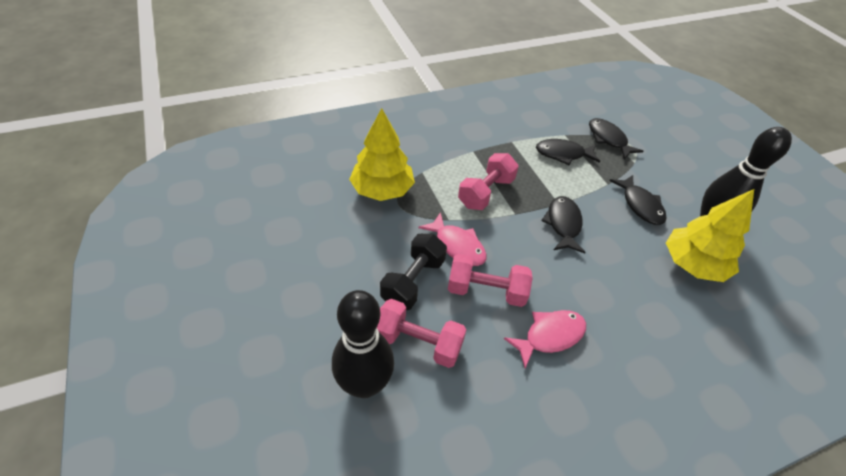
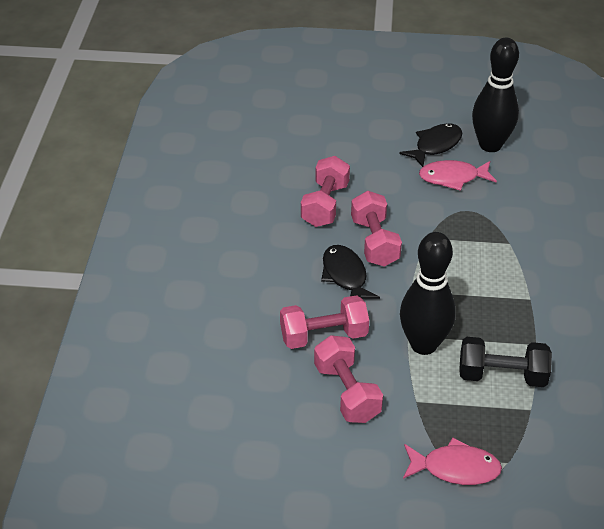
black fish: [536,139,600,166] [541,196,585,253] [589,118,643,160] [610,175,667,225] = 4 -> [321,245,380,299] [399,123,462,167] = 2
pink dumbbell: [377,299,466,368] [448,254,533,307] [458,153,519,210] = 3 -> [280,295,369,349] [301,156,350,227] [314,335,383,423] [351,191,402,267] = 4
yellow tree: [349,108,415,201] [666,189,754,282] = 2 -> none = 0

